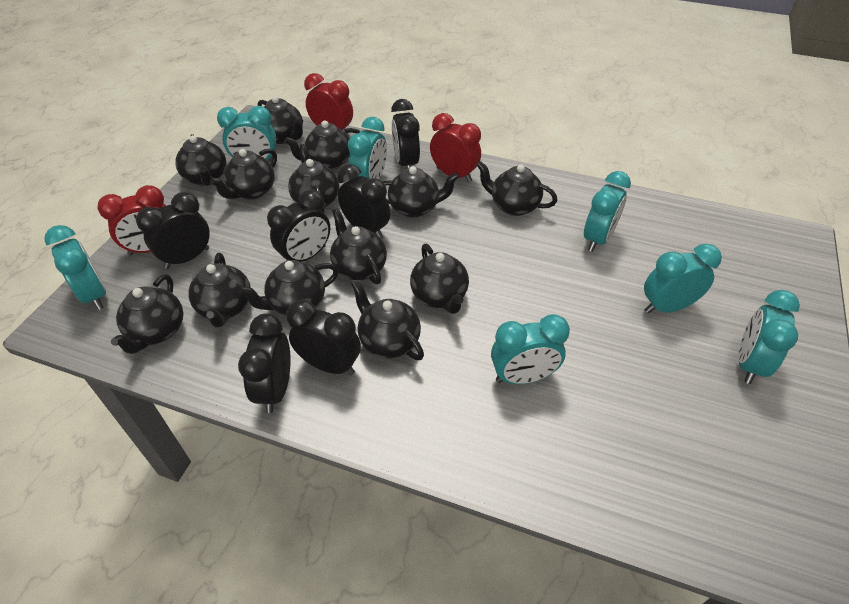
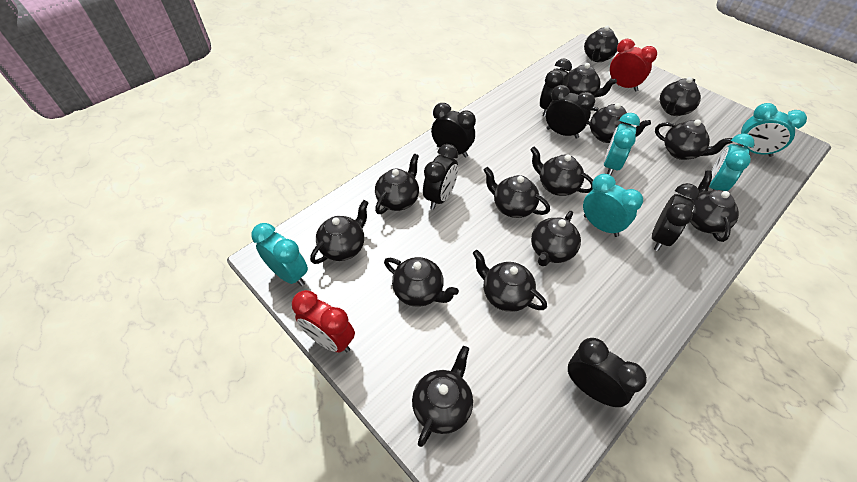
black teapot: [111,274,183,354] [175,134,227,186] [188,253,251,328] [210,149,277,200] [238,260,339,316] [257,96,303,144] [284,120,361,170] [288,144,339,212] [330,208,387,284] [351,280,424,360] [383,166,459,218] [410,244,469,314] [477,161,557,216] = 13 -> [310,200,369,264] [375,153,419,214] [384,257,459,307] [412,346,473,447] [473,250,547,312] [484,167,550,218] [530,146,593,196] [531,211,581,266] [560,63,617,97] [584,25,619,62] [587,103,651,143] [655,119,733,160] [659,77,701,116] [690,170,739,242] = 14
red clock: [98,185,166,255] [304,73,353,136] [430,113,481,182] = 3 -> [292,290,355,353] [609,39,657,92] = 2
turquoise clock: [44,225,106,310] [217,106,276,162] [348,117,387,180] [491,314,570,384] [584,171,631,252] [644,243,722,314] [738,290,800,384] = 7 -> [251,223,308,286] [583,174,643,237] [604,113,640,175] [709,133,755,191] [736,103,807,157] = 5

